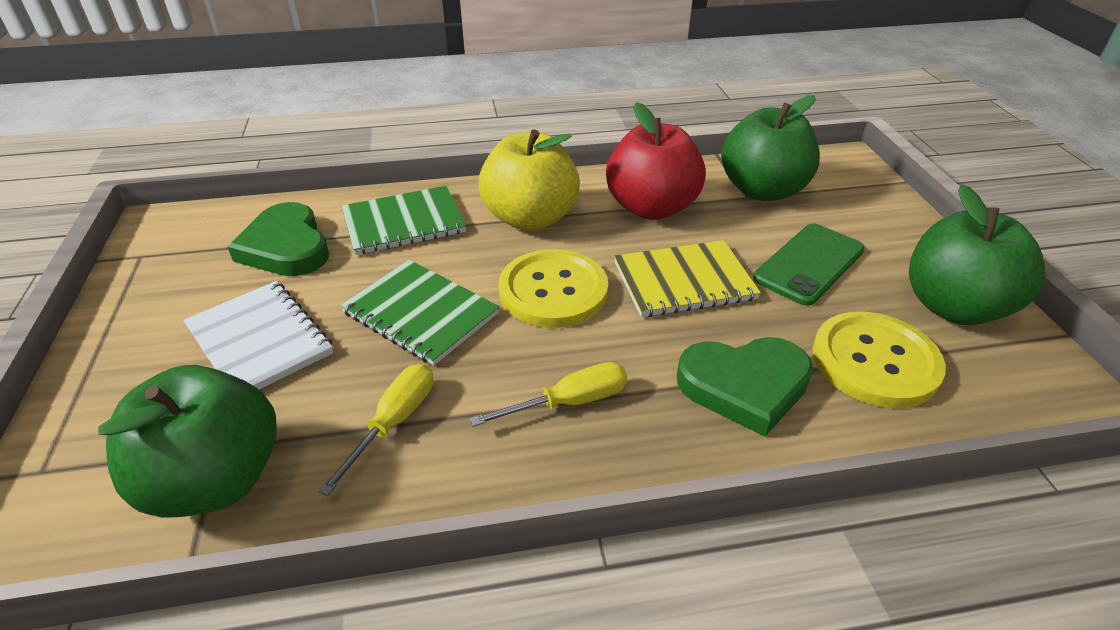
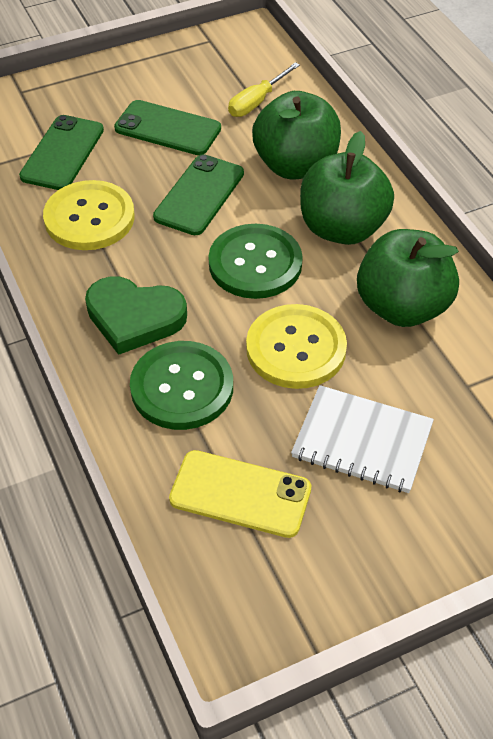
green button: none = 0 -> [130,341,233,430] [208,224,303,299] = 2
green heart: [228,202,329,276] [677,337,813,436] = 2 -> [85,276,187,355] = 1
green notebook: [341,260,500,366] [342,186,466,255] = 2 -> none = 0
green phone: [753,224,865,306] = 1 -> [19,115,104,190] [114,100,221,155] [153,154,244,235] = 3
red apple: [606,102,706,220] = 1 -> none = 0
yellow apple: [478,129,580,231] = 1 -> none = 0
yellow notebook: [614,240,761,317] = 1 -> none = 0
yellow phone: none = 0 -> [169,450,311,538] = 1
yellow screwdriver: [318,364,433,496] [469,362,627,427] = 2 -> [228,62,300,117] = 1

